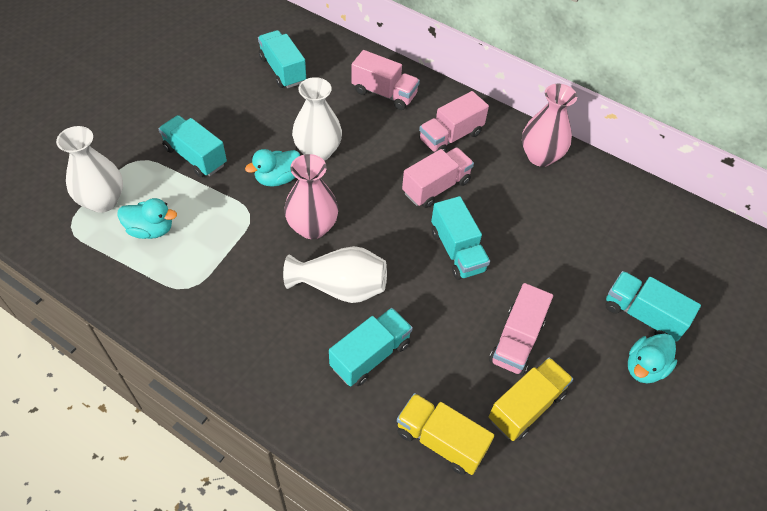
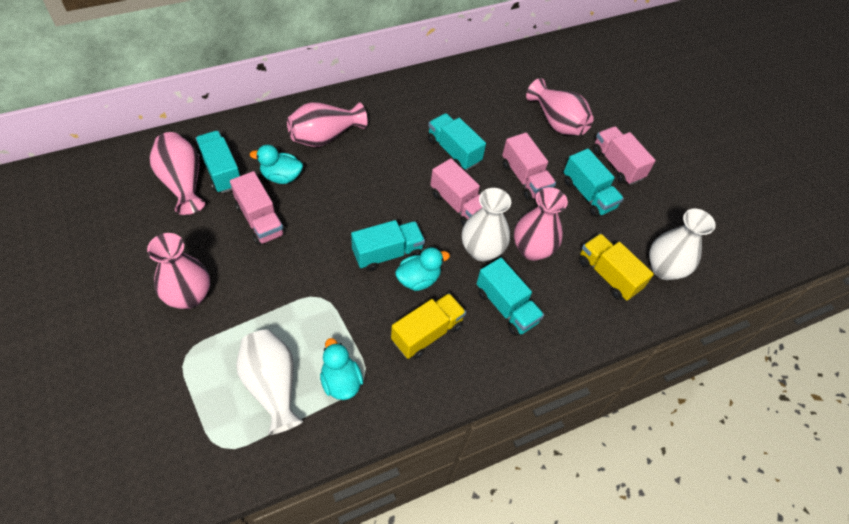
pink vase: [284,154,338,239] [522,84,577,167] = 2 -> [147,233,210,309] [150,132,205,215] [287,102,368,147] [514,187,568,261] [526,78,594,135] = 5

